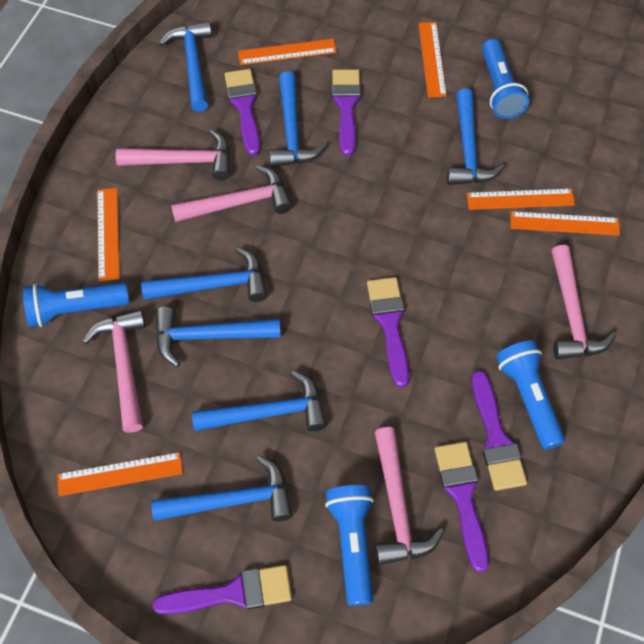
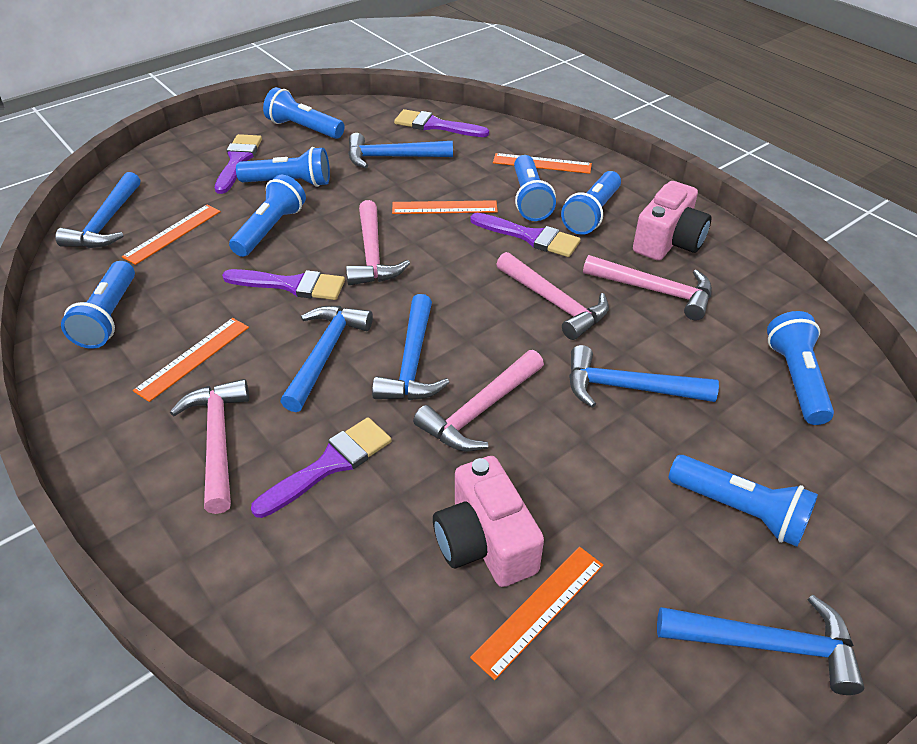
blue flashlight: [23,283,129,327] [325,485,374,606] [482,39,529,119] [496,340,565,450] = 4 -> [61,261,135,349] [229,175,306,257] [236,147,330,187] [263,87,345,139] [514,155,556,221] [561,171,621,235] [669,455,818,547] [767,311,834,425] = 8
blue hammer: [141,247,267,302] [151,455,293,521] [156,307,281,367] [159,21,212,112] [192,370,327,431] [270,71,326,167] [447,89,505,185] = 7 -> [55,172,140,248] [280,306,373,412] [348,133,453,168] [372,294,450,400] [569,345,719,408] [657,594,864,695] = 6
orange ruler: [57,452,183,496] [97,188,120,281] [238,39,337,65] [418,22,447,97] [467,189,575,210] [510,211,620,235] = 6 -> [122,205,221,265] [133,318,249,402] [392,200,498,214] [470,547,603,680] [493,153,592,174] = 5
pink camera: none = 0 -> [433,456,544,587] [633,181,711,261] = 2
purple brush: [153,565,292,615] [225,69,260,156] [332,69,361,156] [367,277,409,387] [435,442,489,572] [472,370,527,491] = 6 -> [215,134,262,194] [222,269,345,300] [251,417,392,518] [394,109,489,137] [470,213,581,257] = 5

